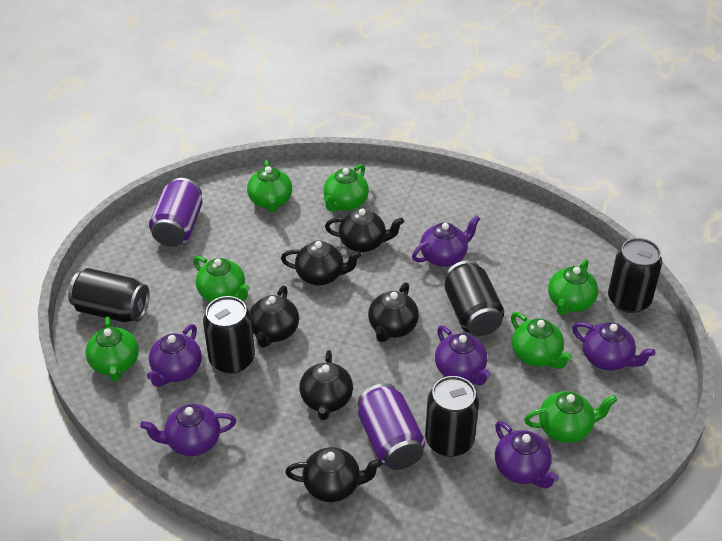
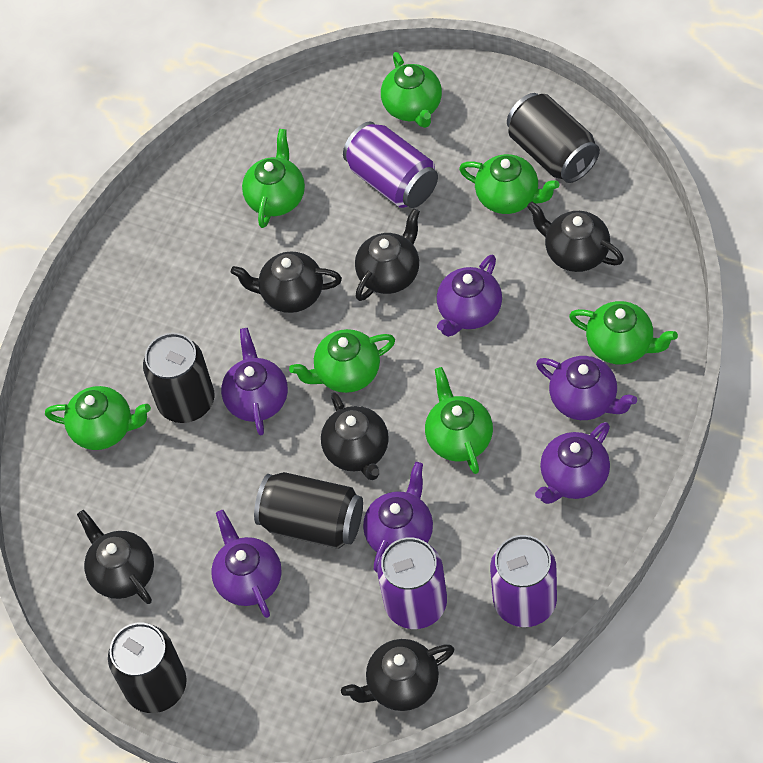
black can: [68,268,149,323] [203,296,255,374] [425,376,479,457] [445,261,504,336] [608,238,662,313] = 5 -> [108,623,187,713] [143,333,214,423] [254,472,363,549] [507,93,600,183] = 4
purple can: [149,178,202,247] [358,383,425,470] = 2 -> [343,122,438,208] [377,537,447,629] [490,535,557,627] = 3

